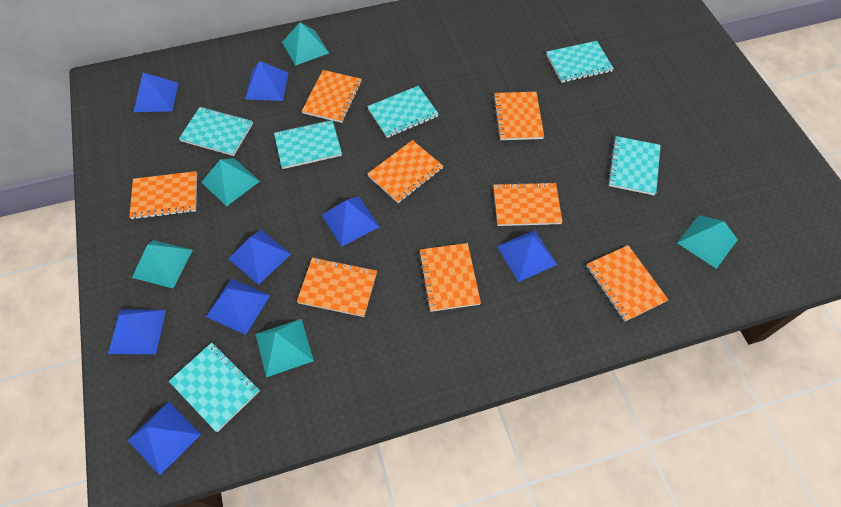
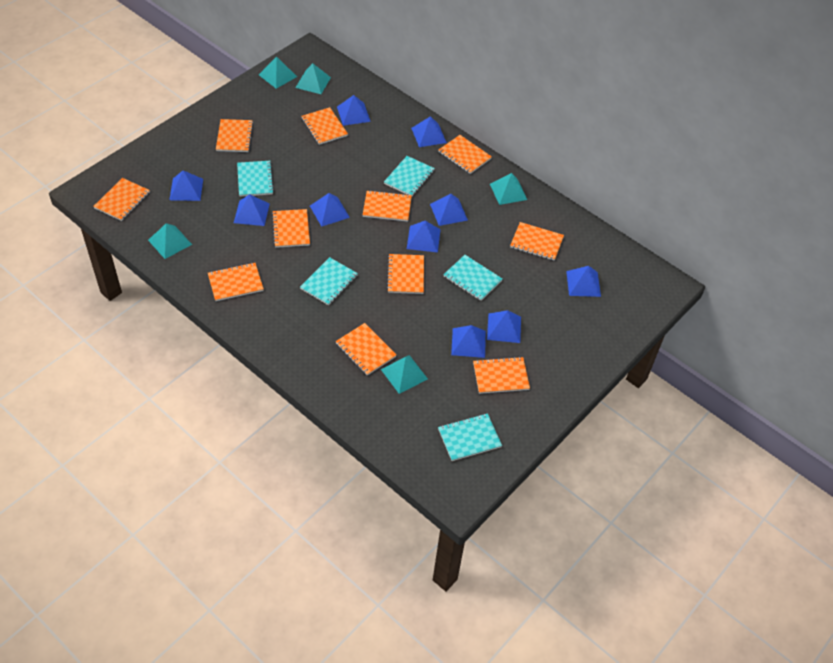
blue pyramid: [108,309,166,354] [128,401,201,475] [134,73,178,112] [206,279,270,335] [229,230,291,285] [245,61,288,101] [322,196,379,247] [497,230,557,282] = 8 -> [170,170,203,201] [234,194,270,226] [310,193,350,227] [337,95,371,126] [407,221,441,252] [411,116,447,147] [430,194,468,226] [451,325,486,358] [487,310,521,343] [566,266,601,297] = 10
orange notebook: [129,171,197,220] [297,257,377,317] [302,70,362,123] [367,140,443,203] [419,243,481,312] [493,92,544,140] [493,182,563,226] [587,245,668,321] = 8 -> [93,178,150,221] [208,262,264,301] [216,119,253,152] [272,209,310,248] [301,107,348,145] [336,323,396,376] [363,190,412,222] [387,254,424,294] [439,135,492,174] [473,357,530,394] [510,222,564,261] = 11
turquoise notebook: [169,343,260,432] [179,107,253,156] [274,120,342,169] [367,86,439,138] [546,41,614,83] [608,136,661,195] = 6 -> [237,161,274,197] [300,257,358,305] [384,156,435,196] [438,413,502,461] [443,255,502,301] = 5

